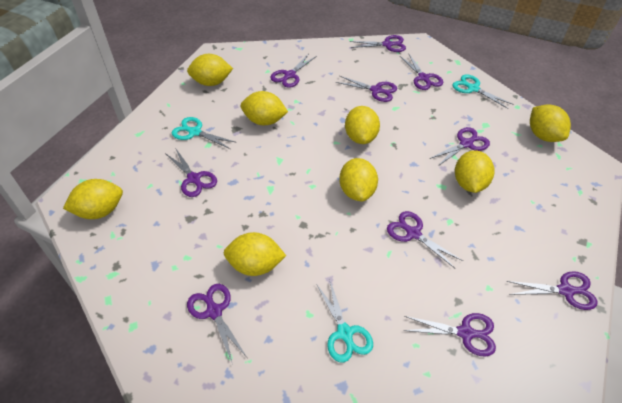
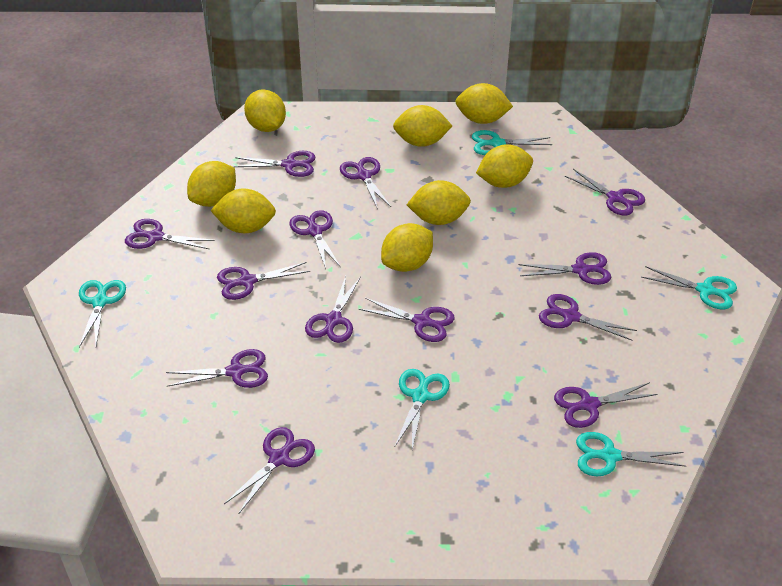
purple scissors: [165,149,217,197] [187,284,247,365] [270,55,317,88] [336,76,397,102] [350,35,406,52] [387,211,463,269] [400,53,443,90] [403,313,496,357] [429,127,490,166] [506,271,598,310] = 10 -> [125,219,215,250] [166,349,268,388] [217,262,310,300] [224,427,315,513] [233,151,316,177] [289,210,341,269] [305,276,361,343] [340,157,391,209] [359,298,455,342] [518,252,611,285] [539,294,637,341] [554,382,658,428] [565,169,645,216] = 13
turquoise scissors: [172,117,237,149] [316,278,373,363] [452,75,512,109] = 3 -> [79,280,126,347] [395,369,450,450] [472,130,552,155] [576,432,686,476] [641,266,737,309] = 5

